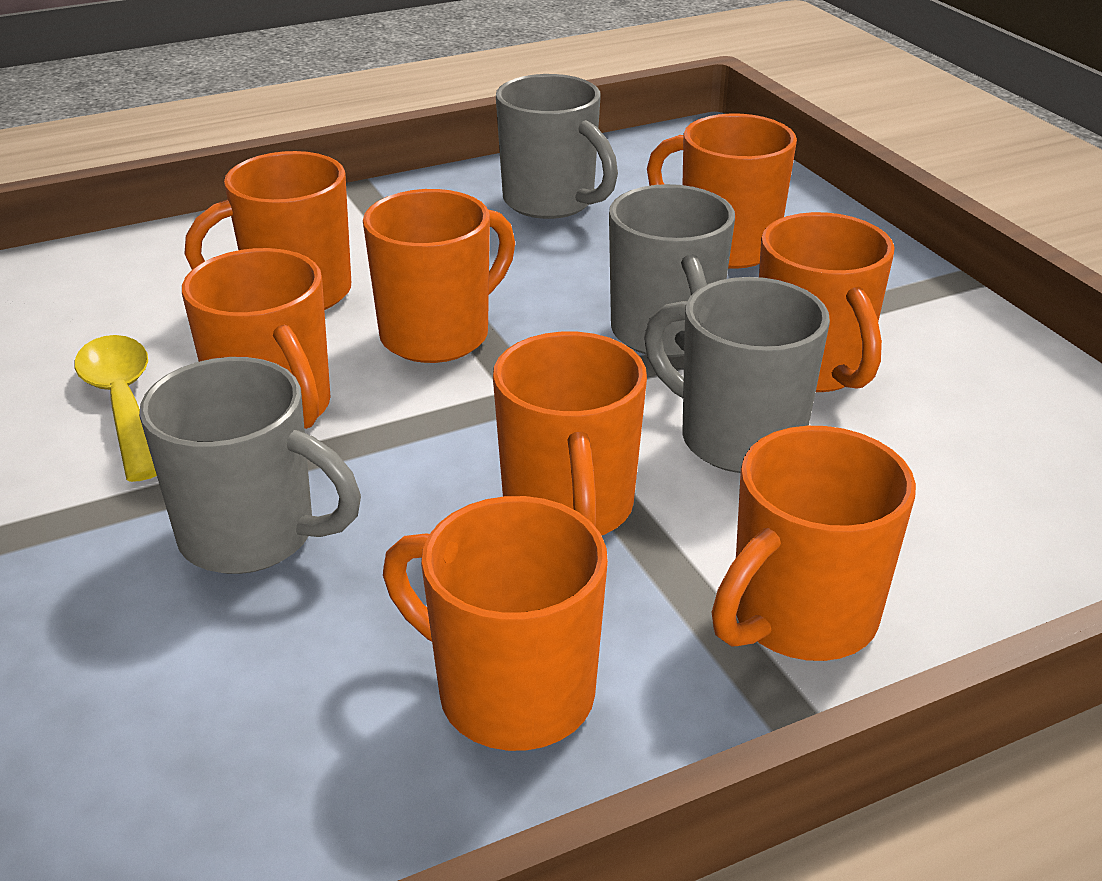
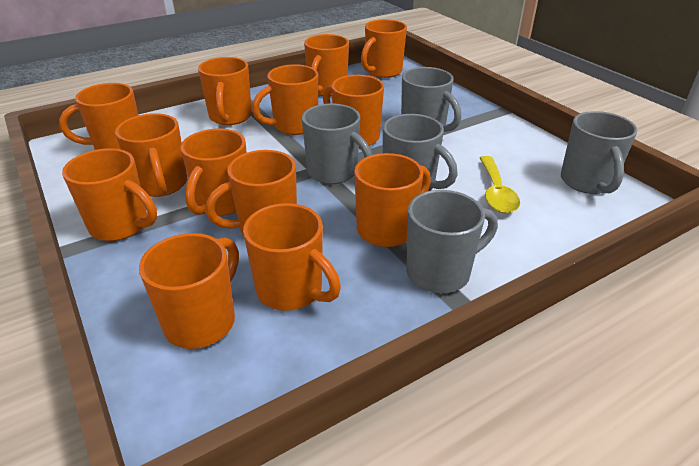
grey mug: [139,357,361,574] [496,74,618,219] [609,184,735,357] [644,277,830,473] = 4 -> [302,103,372,184] [383,114,458,191] [401,67,461,132] [406,190,498,293] [561,111,638,194] = 5
orange mug: [182,248,331,429] [184,151,351,310] [363,189,515,363] [383,496,608,751] [493,332,647,536] [647,114,797,269] [712,426,916,661] [759,212,895,392] = 8 -> [59,83,138,150] [62,148,157,241] [115,113,187,197] [139,233,239,349] [181,129,247,216] [198,57,252,125] [205,150,297,235] [243,203,341,311] [252,64,318,135] [304,34,349,96] [323,75,384,148] [354,153,431,247] [361,19,407,78] = 13

